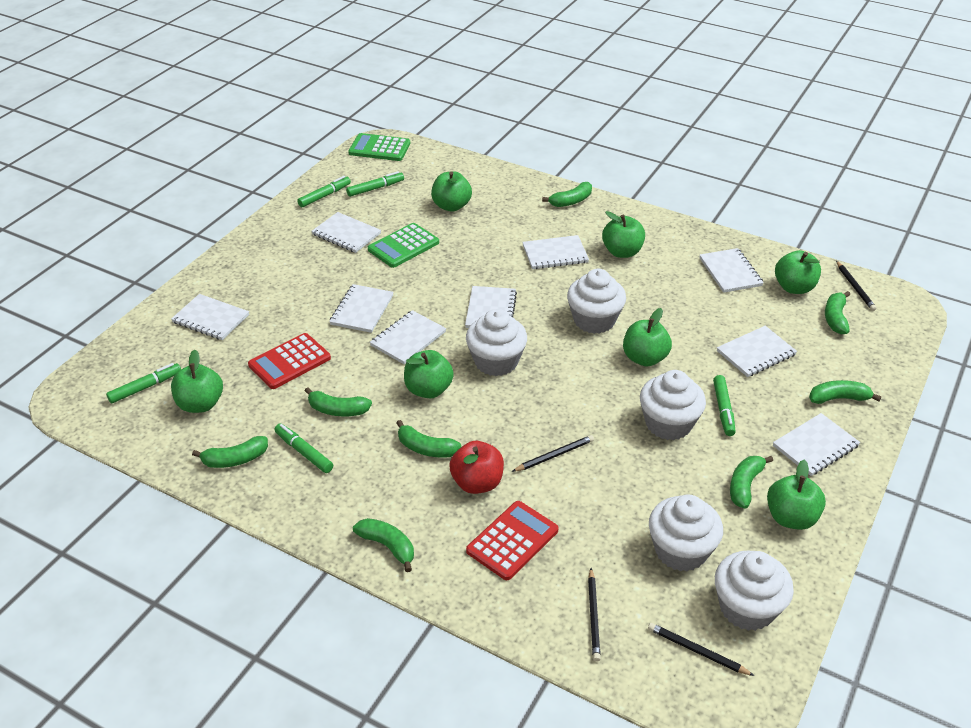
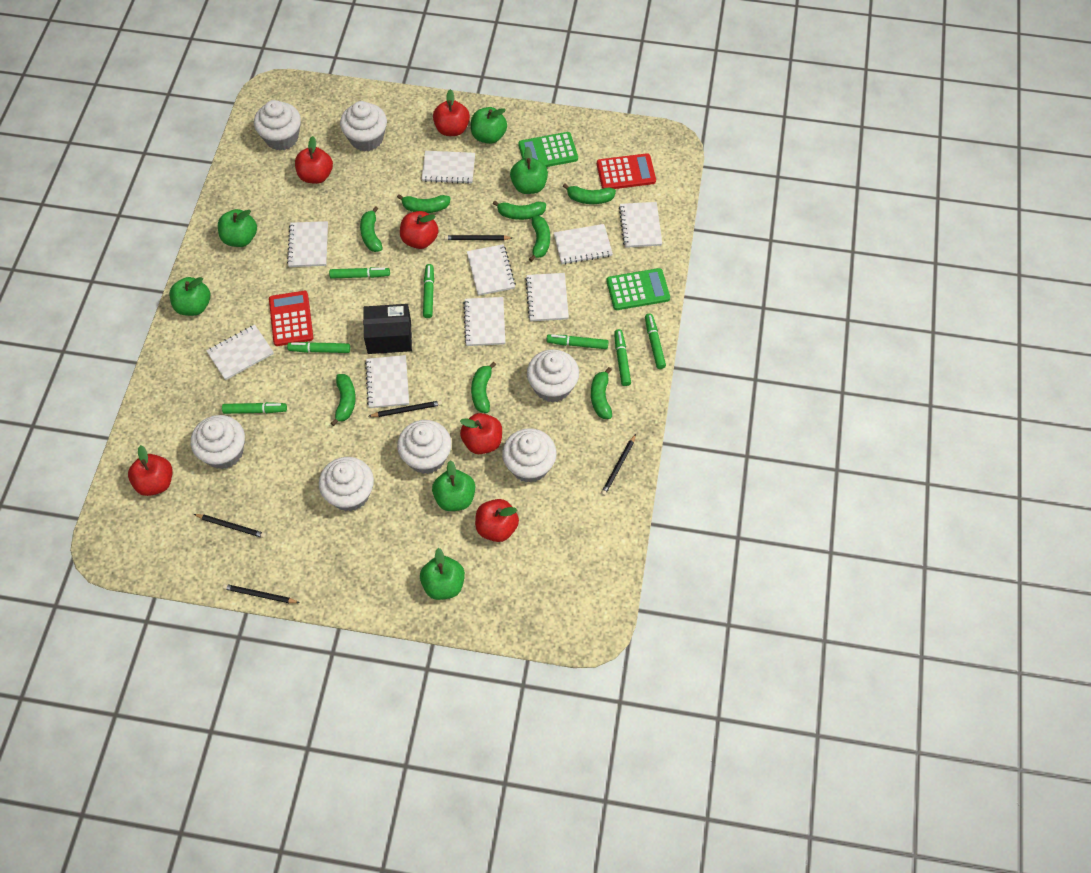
black box: none = 0 -> [363,304,412,354] = 1
black pencil: [512,435,594,472] [588,568,601,662] [648,623,754,676] [836,261,876,311] = 4 -> [194,514,266,538] [223,584,300,603] [369,400,442,417] [444,235,512,240] [601,434,636,496] = 5
green apple: [171,350,223,413] [404,350,454,398] [431,171,472,211] [602,211,645,258] [623,308,672,367] [767,460,826,530] [775,250,821,294] = 7 -> [169,277,210,316] [218,209,257,247] [420,548,465,600] [432,460,475,511] [471,107,507,144] [510,146,548,194] = 6
green marker: [106,363,181,403] [274,423,333,473] [297,176,351,207] [346,171,404,197] [713,375,736,436] = 5 -> [222,402,287,414] [287,342,350,353] [329,267,390,279] [423,264,434,318] [546,334,609,349] [614,329,631,386] [645,313,666,369] = 7
red apple: [449,441,504,494] = 1 -> [128,445,172,496] [295,136,333,184] [400,211,438,249] [433,89,470,136] [460,413,502,454] [475,499,519,542] = 6
white cupcake: [466,309,527,376] [567,269,626,334] [640,370,706,440] [649,494,723,571] [715,550,794,631] = 5 -> [191,415,245,469] [254,100,301,151] [319,457,374,511] [340,101,387,152] [397,420,452,474] [502,428,557,483] [527,349,579,403] = 7

